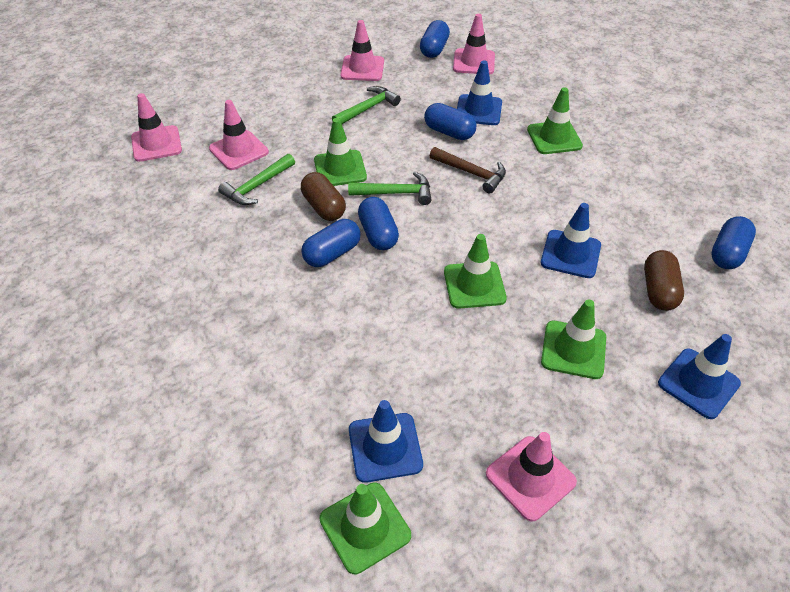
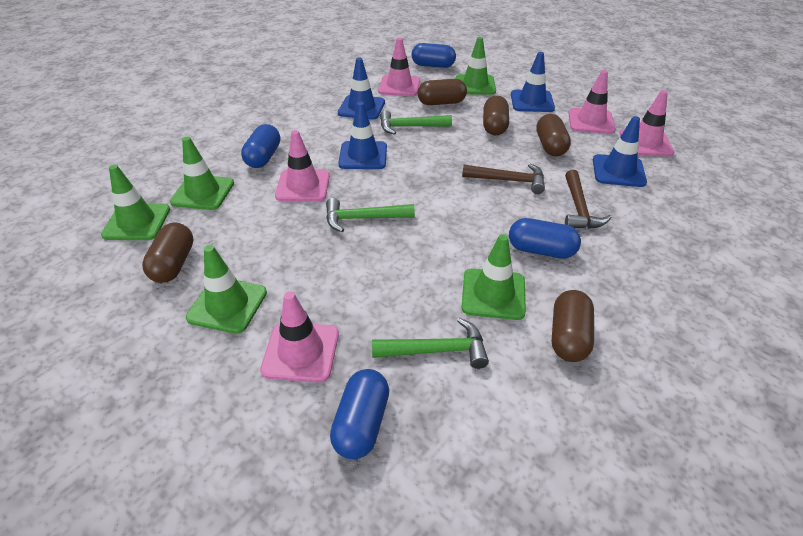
blue capsule: [301,219,361,267] [358,197,399,250] [420,20,450,58] [424,103,476,140] [711,216,756,269] = 5 -> [241,124,280,168] [330,369,389,459] [412,43,456,68] [509,218,581,259] = 4
brown capsule: [301,172,346,221] [644,250,684,311] = 2 -> [142,222,194,283] [418,79,467,105] [483,96,509,135] [536,114,571,156] [552,290,594,362] = 5
brown hammer: [430,147,506,193] = 1 -> [462,163,545,194] [565,170,612,229] = 2

